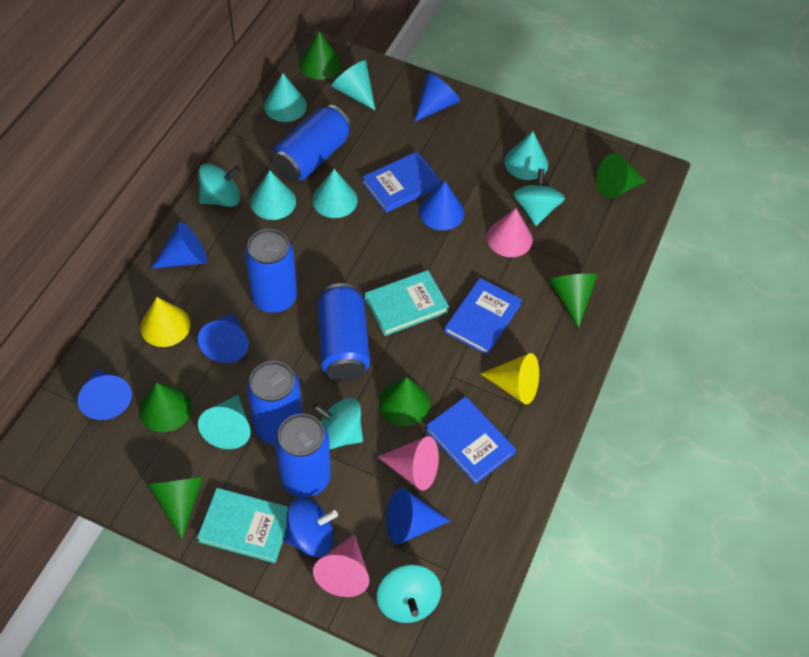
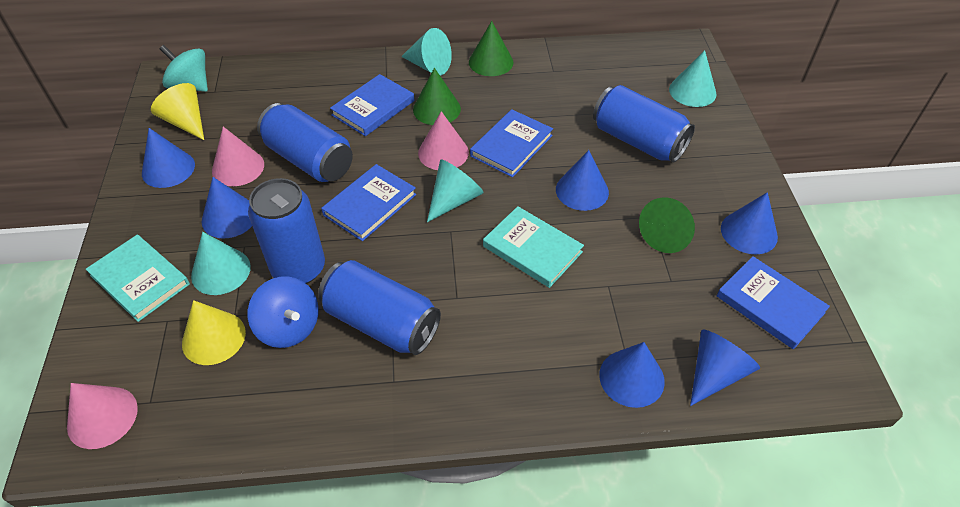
blue book: [362,152,442,213] [426,396,516,484] [444,278,522,355] = 3 -> [321,164,416,241] [330,74,414,136] [470,109,553,177] [717,256,830,349] = 4
blue can: [245,229,297,313] [246,361,302,445] [272,105,351,181] [274,414,331,497] [317,283,370,382] = 5 -> [248,178,325,284] [257,103,353,182] [318,260,441,355] [593,85,695,162] = 4
green cone: [139,382,192,432] [147,477,203,539] [300,31,341,80] [379,377,430,426] [549,273,598,328] [597,153,647,199] = 6 -> [413,68,461,125] [469,21,514,76] [639,197,695,253] = 3
turquoise cone: [198,395,251,449] [250,170,296,220] [264,73,307,122] [312,169,358,218] [332,60,376,111] [505,131,548,180] = 6 -> [191,232,251,295] [401,28,452,75] [427,159,484,222] [669,50,717,107] = 4
turquoise spinning top: [198,163,240,207] [313,398,363,449] [377,564,441,623] [513,169,565,226] = 4 -> [159,45,208,92] = 1

